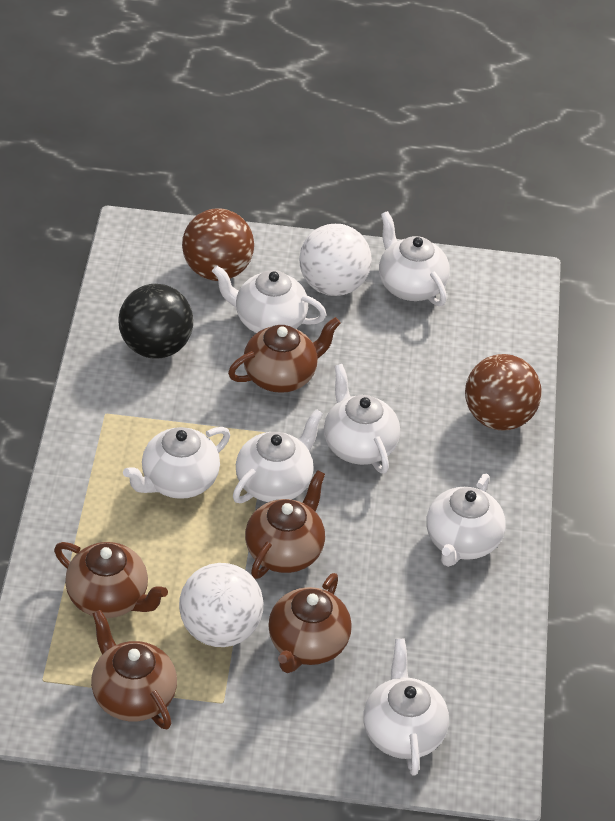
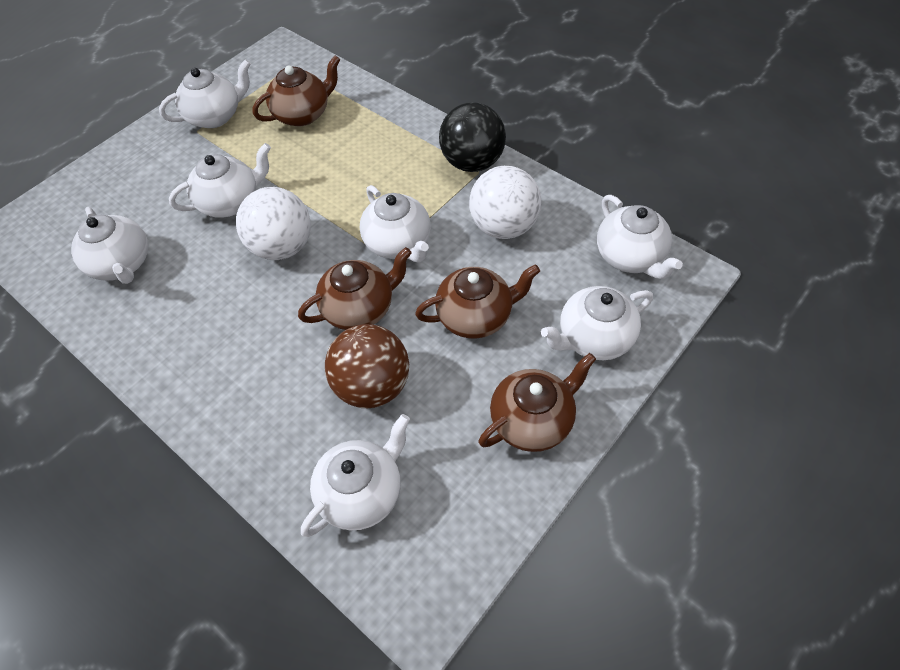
brown ball: [182,208,254,281] [465,354,541,431] = 2 -> [325,324,409,408] = 1
brown teapot: [54,542,168,618] [91,609,177,729] [228,317,341,393] [245,470,325,579] [268,573,352,673] = 5 -> [252,55,340,127] [298,247,412,330] [415,264,540,339] [479,353,596,452] = 4

